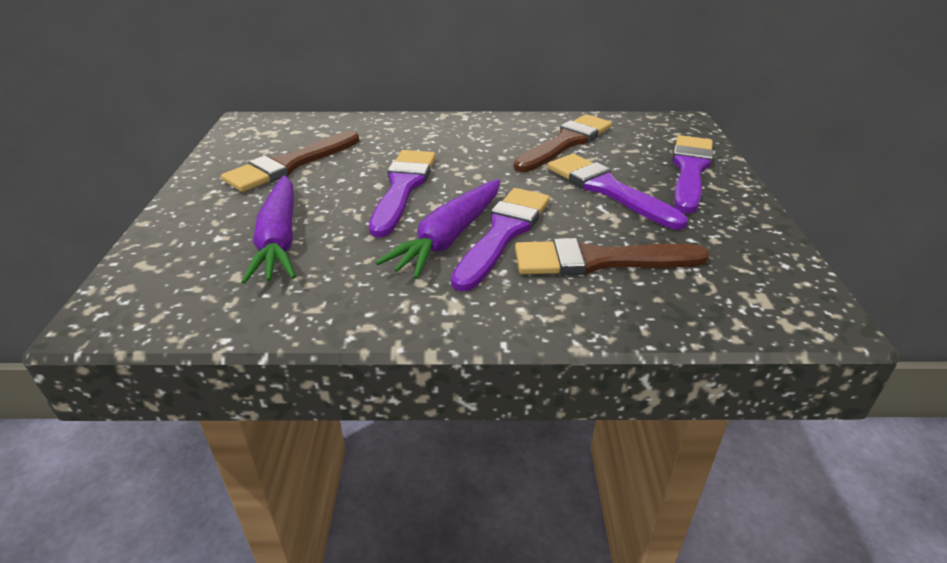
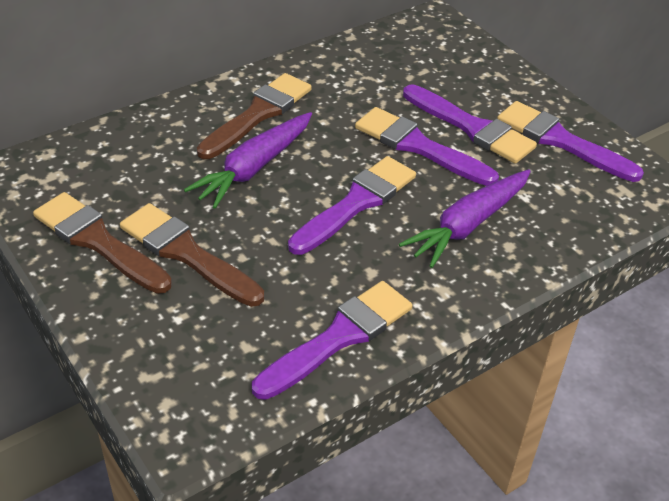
purple brush: [369,150,436,237] [451,188,550,292] [548,154,688,230] [672,135,713,213] = 4 -> [252,281,413,400] [288,156,416,255] [355,107,499,186] [403,84,537,164] [497,101,644,182] = 5

